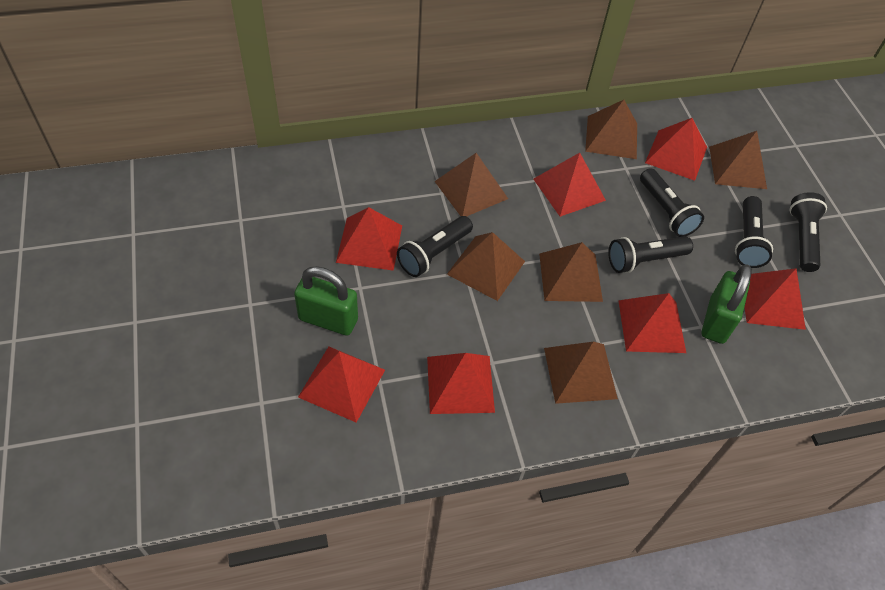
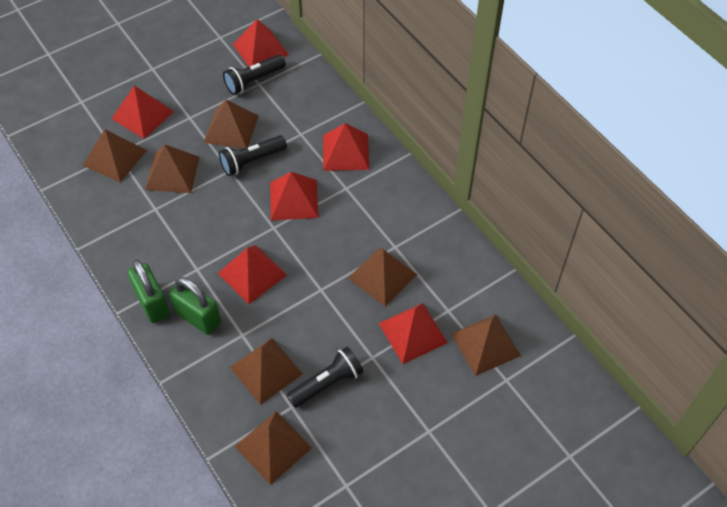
black flashlight: [397,216,473,277] [608,236,693,273] [640,168,704,237] [735,196,773,268] [789,192,827,272] = 5 -> [219,135,287,176] [223,54,286,95] [287,347,364,408] = 3
brown pyramid: [434,153,508,217] [447,232,525,301] [539,242,603,302] [544,342,618,404] [585,100,637,159] [709,131,767,189] = 6 -> [83,129,147,183] [145,145,200,193] [204,100,259,149] [230,338,303,405] [234,411,312,485] [348,247,417,307] [451,314,521,376] = 7
red pyramid: [298,347,385,423] [336,207,402,271] [427,353,495,414] [533,153,606,217] [618,293,686,353] [645,118,707,181] [745,268,806,330] = 7 -> [112,86,174,139] [218,245,287,304] [233,19,289,67] [270,172,318,220] [323,123,369,171] [378,303,448,364] = 6

